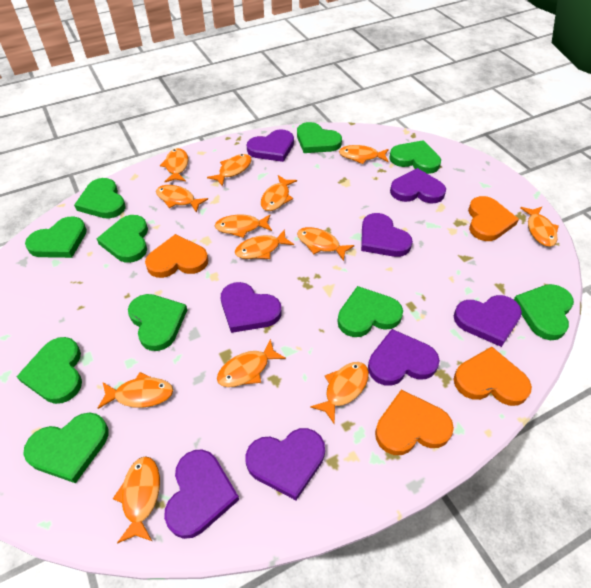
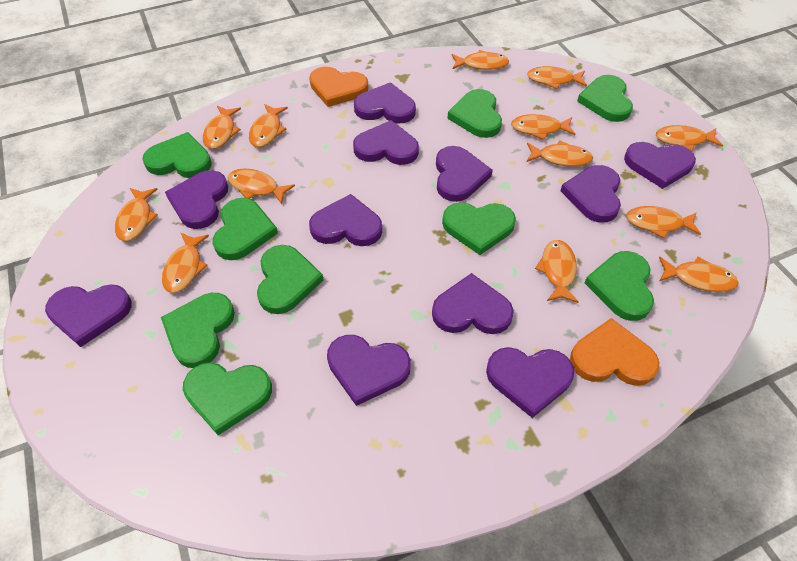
green heart: [16,337,82,404] [23,412,108,483] [25,216,87,258] [74,178,126,219] [97,215,148,263] [128,294,187,351] [297,122,342,153] [338,286,403,337] [389,140,441,174] [514,284,574,340] = 10 -> [142,132,212,178] [161,293,235,368] [183,362,272,435] [213,198,278,260] [257,245,324,314] [442,202,516,255] [447,89,502,138] [577,75,633,122] [584,251,654,321] = 9
orange heart: [145,234,208,278] [375,390,454,455] [454,347,532,406] [468,196,519,241] = 4 -> [309,67,368,107] [570,318,659,386] = 2
purple heart: [164,450,239,539] [221,282,282,333] [246,428,325,500] [247,129,294,162] [361,213,413,257] [368,329,440,386] [390,168,446,204] [454,295,522,347] = 8 -> [45,284,132,347] [165,170,228,229] [309,194,382,246] [327,335,411,406] [353,120,419,165] [354,82,416,124] [432,273,514,334] [436,146,493,202] [486,347,575,418] [560,165,621,223] [624,142,696,189] = 11

